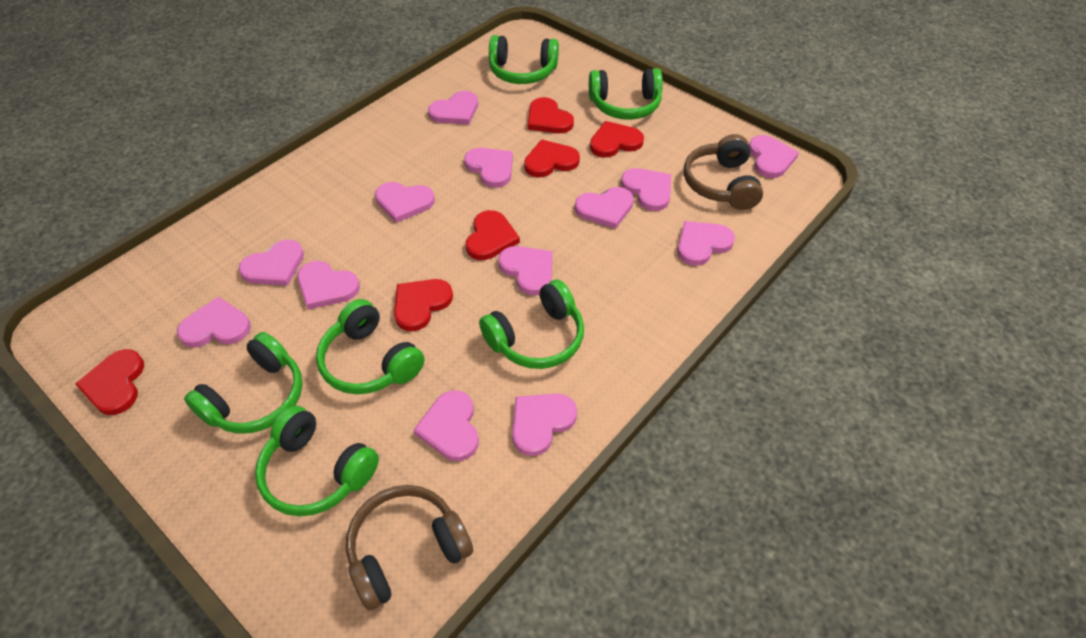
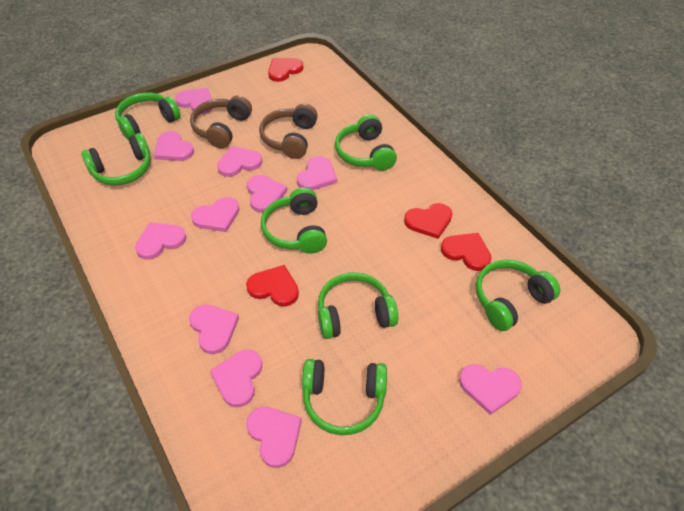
green headphones: [184,332,303,434] [255,406,379,517] [316,299,425,394] [479,280,584,369] [489,35,559,84] [589,68,663,120] = 6 -> [81,133,151,186] [115,92,181,140] [261,187,327,254] [302,359,387,435] [318,272,398,339] [335,114,397,171] [476,260,560,331] = 7
pink heart: [177,297,251,347] [238,240,304,286] [297,261,360,309] [375,182,435,223] [414,390,479,461] [428,91,478,125] [464,148,513,188] [498,246,553,295] [512,394,577,456] [575,187,634,229] [621,168,671,211] [677,221,735,266] [749,135,799,178] = 13 -> [135,222,186,260] [154,131,194,161] [175,88,213,114] [189,305,239,354] [191,197,239,232] [210,350,262,407] [217,146,262,177] [246,407,302,468] [247,175,287,213] [297,156,337,190] [459,364,522,415] = 11
red heart: [75,349,144,415] [394,279,453,331] [466,210,520,260] [524,139,580,177] [528,97,574,133] [590,121,644,158] = 6 -> [246,265,299,307] [268,58,304,82] [404,203,452,239] [441,233,491,271] = 4

